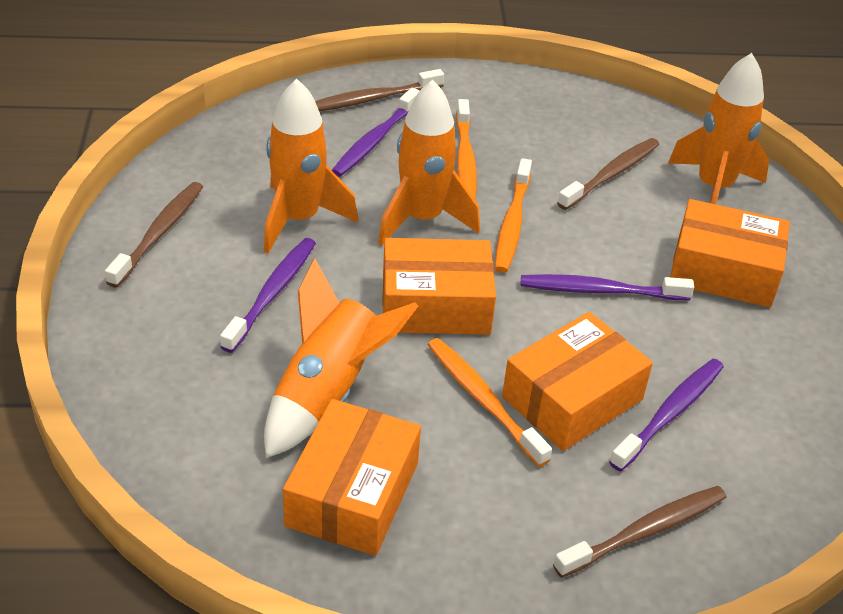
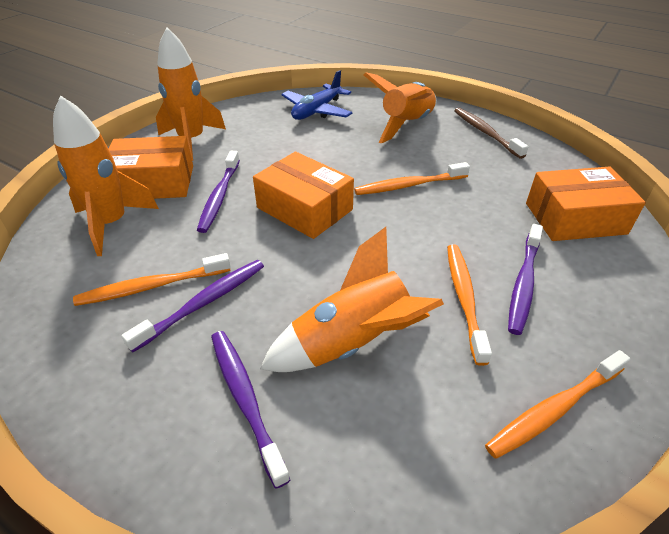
blue plane: none = 0 -> [281,70,353,120] = 1
brown toothbrush: [105,182,203,288] [315,69,444,111] [553,486,727,578] [557,138,659,210] = 4 -> [454,108,529,159] = 1
orange box: [283,399,421,556] [382,238,496,335] [502,312,653,451] [670,199,790,308] = 4 -> [109,136,193,199] [253,152,354,239] [526,167,646,241] = 3
orange toothbrush: [428,338,552,467] [456,99,477,200] [495,158,532,273] = 3 -> [73,253,231,306] [354,162,470,195] [447,245,492,366] [485,350,630,459] = 4

